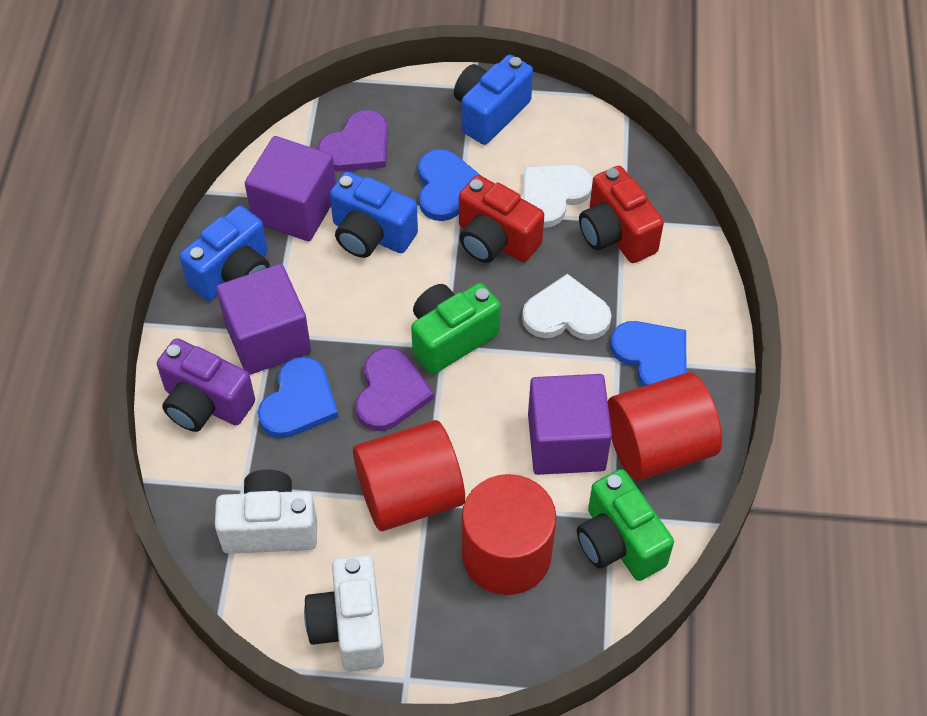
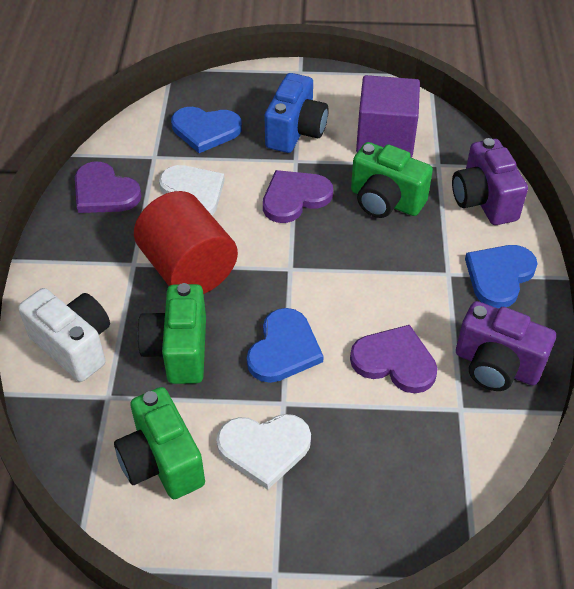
blue camera: [180,206,270,301] [330,172,418,258] [454,55,533,145] = 3 -> [264,73,329,153] = 1
green camera: [411,283,501,374] [577,469,674,581] = 2 -> [114,387,205,499] [137,283,206,384] [351,142,433,218] = 3
purple camera: [157,338,255,432] = 1 -> [452,138,528,225] [456,301,556,391] = 2
purple cube: [216,264,311,375] [245,136,336,241] [528,374,612,475] = 3 -> [356,75,420,158] = 1
purple heart: [317,110,388,172] [356,348,434,431] = 2 -> [75,162,142,213] [263,170,333,223] [350,325,438,393] = 3
red camera: [459,175,544,263] [579,166,664,263] = 2 -> none = 0
red cylinder: [353,420,465,531] [462,474,556,595] [608,372,722,481] = 3 -> [134,191,238,294] = 1
white camera: [215,469,317,554] [304,555,384,671] = 2 -> [18,288,110,382] = 1

